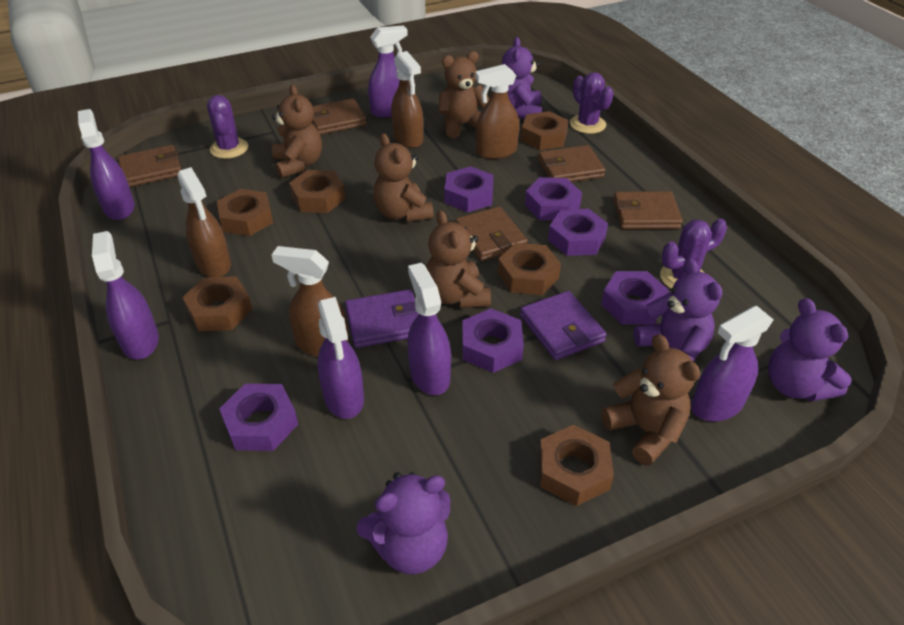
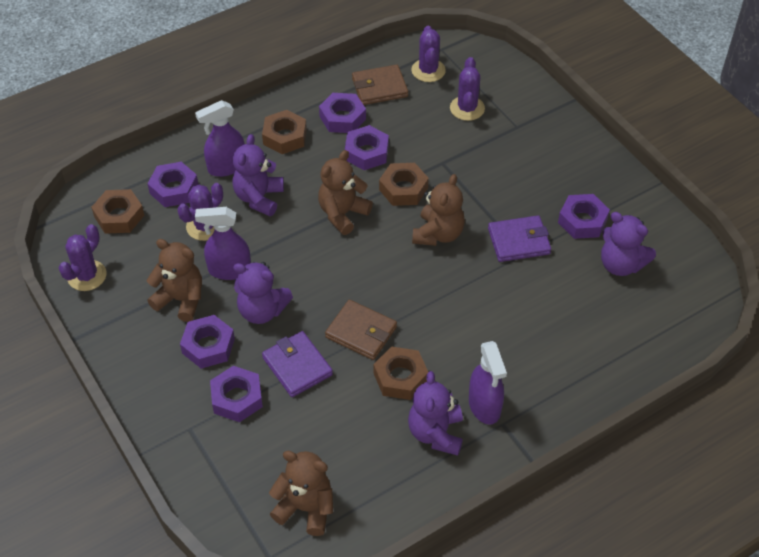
brown nut: [182,276,253,331] [217,189,273,236] [289,170,346,213] [498,243,561,295] [521,111,569,150] [539,425,614,506] = 6 -> [91,189,144,234] [262,110,307,154] [374,346,428,400] [379,163,429,206] = 4
brown spray bottle: [178,167,231,277] [272,246,349,357] [391,51,423,148] [475,64,520,159] = 4 -> none = 0
brown teddy bear: [272,85,322,178] [373,133,434,222] [426,210,491,308] [439,51,490,138] [601,334,700,466] = 5 -> [146,239,202,322] [269,451,333,536] [318,150,373,235] [412,174,465,246] = 4
brown wallet: [118,145,181,187] [312,98,367,135] [455,206,528,261] [538,145,605,182] [613,191,683,229] = 5 -> [325,300,397,360] [352,65,408,105] = 2
purple cactus: [207,95,248,159] [570,72,614,134] [660,219,727,289] = 3 -> [59,224,106,291] [177,183,223,241] [411,26,446,82] [450,57,485,121] = 4
purple spray bottle: [78,109,135,220] [92,231,159,360] [317,297,364,419] [368,25,408,117] [407,263,451,395] [691,306,773,421] = 6 -> [195,100,245,177] [195,207,251,280] [469,341,507,425] = 3

